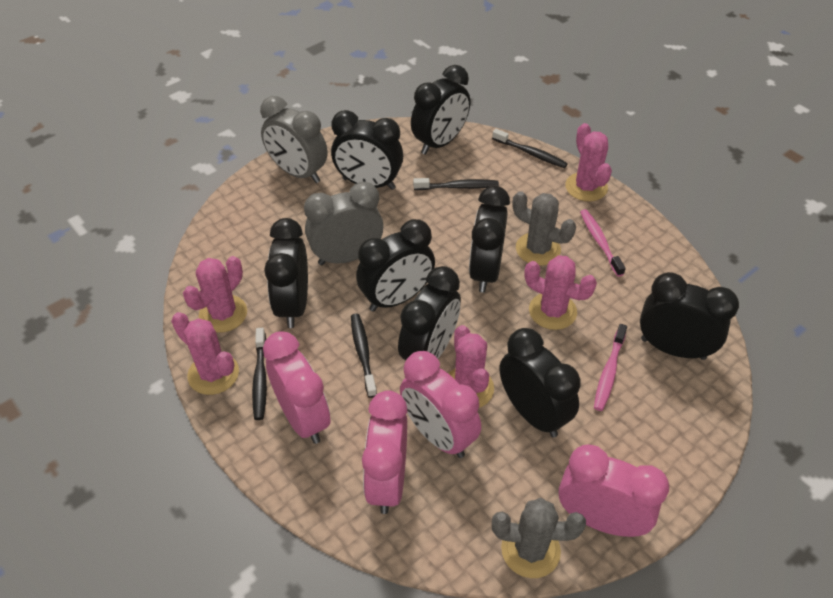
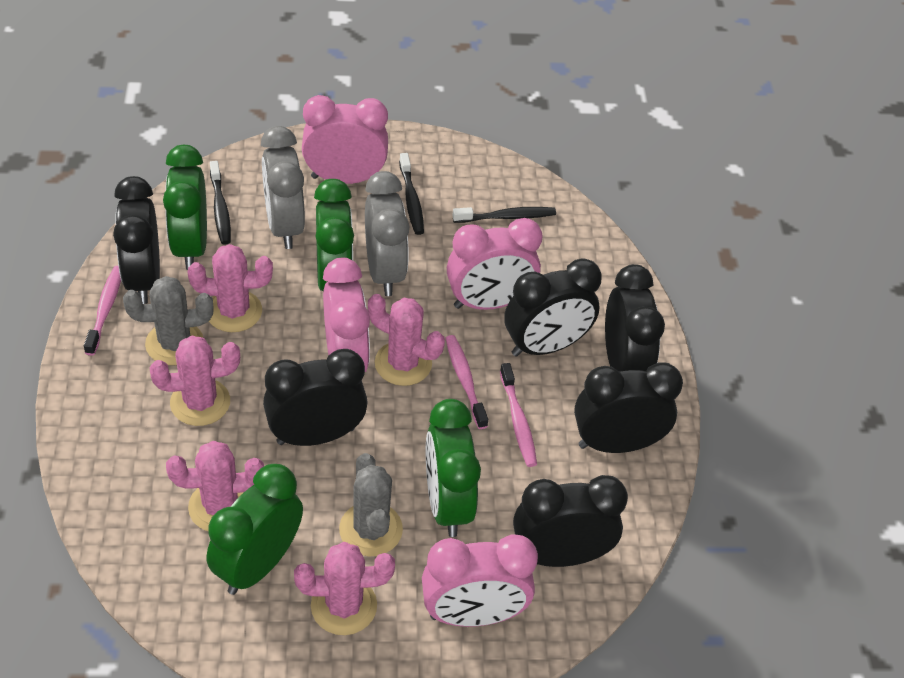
black clock: [264,218,308,328] [331,110,403,190] [356,219,435,312] [398,266,461,360] [411,65,470,155] [469,186,510,293] [499,328,580,438] [640,272,739,360] = 8 -> [113,176,160,304] [263,349,368,446] [505,258,602,357] [513,475,628,567] [574,362,683,453] [605,264,665,372] = 6
black toothbrush: [252,328,267,420] [351,314,377,398] [413,178,499,190] [492,129,568,168] = 4 -> [210,161,231,245] [399,153,424,235] [452,207,556,223] = 3
green clock: none = 0 -> [163,145,207,270] [207,464,303,595] [314,179,354,291] [426,399,481,537] = 4
pink toothbrush: [580,209,626,277] [594,324,627,411] = 2 -> [84,266,121,356] [446,335,488,429] [500,363,537,467] = 3

